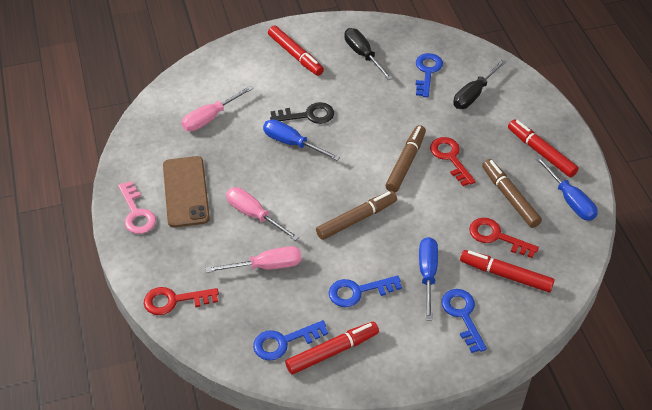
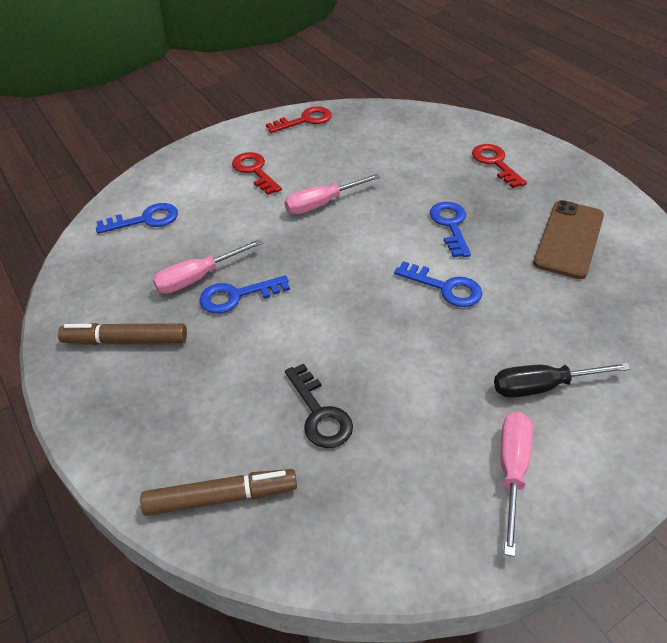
black screwdriver: [344,28,393,80] [453,60,506,109] = 2 -> [494,362,631,398] = 1
blue screwdriver: [263,119,340,161] [419,237,438,321] [535,156,598,221] = 3 -> none = 0
brown marker: [316,191,397,240] [385,125,426,193] [482,159,542,228] = 3 -> [58,323,187,345] [140,469,297,516] = 2
pink key: [118,181,156,234] = 1 -> none = 0
red marker: [268,25,324,76] [285,322,379,374] [460,250,555,292] [508,119,579,177] = 4 -> none = 0

